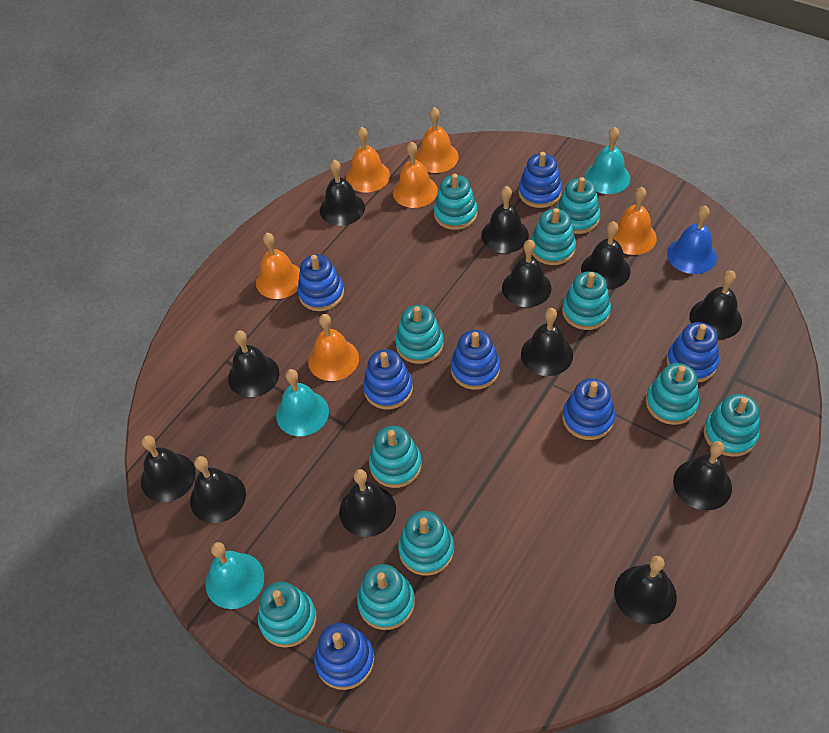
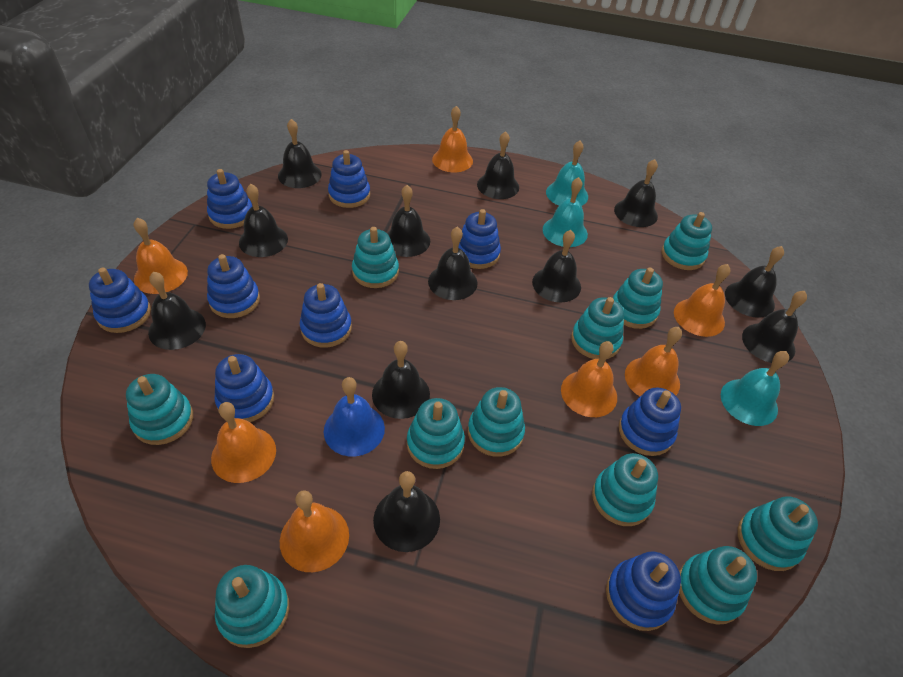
blue stacking toy: [297,254,344,311] [314,623,374,690] [363,349,413,409] [451,330,500,390] [518,152,562,208] [562,378,615,440] [667,322,719,383] = 7 -> [89,268,151,333] [207,169,252,229] [207,254,260,318] [215,354,274,422] [300,283,352,348] [328,150,370,208] [458,209,501,269] [606,552,681,631] [619,387,681,456] = 9
orange bell: [256,233,300,299] [308,314,359,381] [346,127,390,193] [393,142,438,208] [415,107,459,173] [614,187,657,255] = 6 -> [134,218,188,294] [211,402,276,483] [280,490,349,572] [432,106,473,172] [561,341,617,417] [625,327,682,396] [674,264,731,337] = 7

